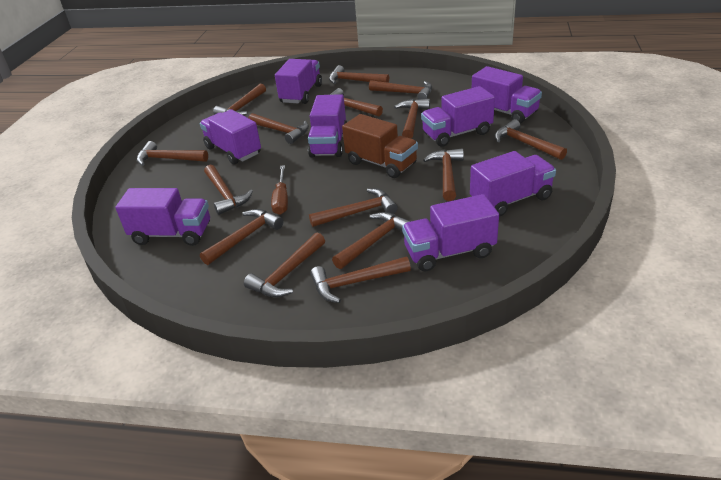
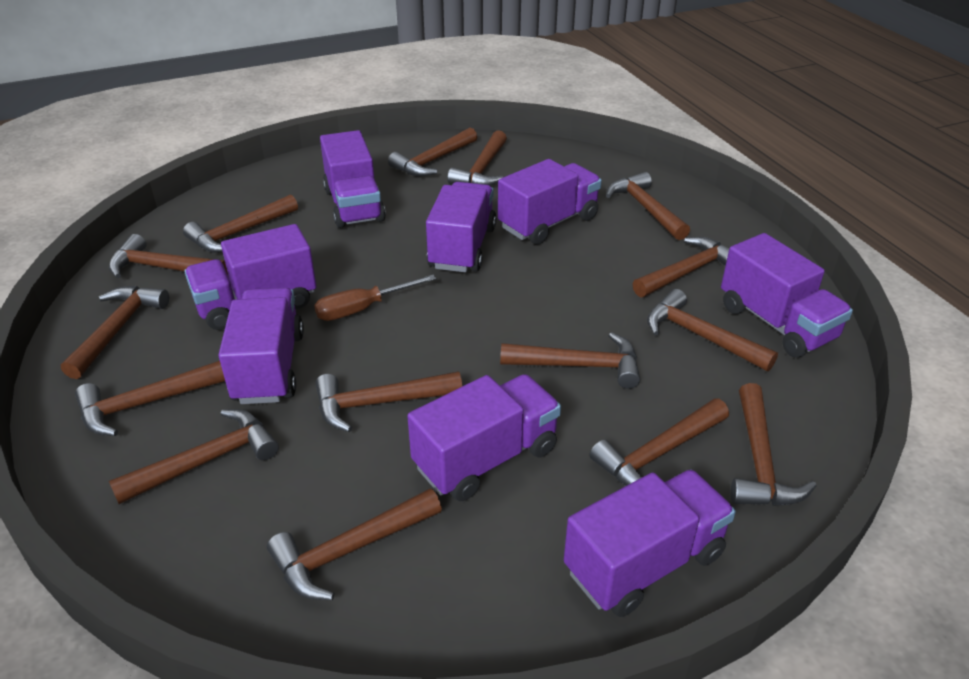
brown truck: [342,114,418,178] = 1 -> none = 0

